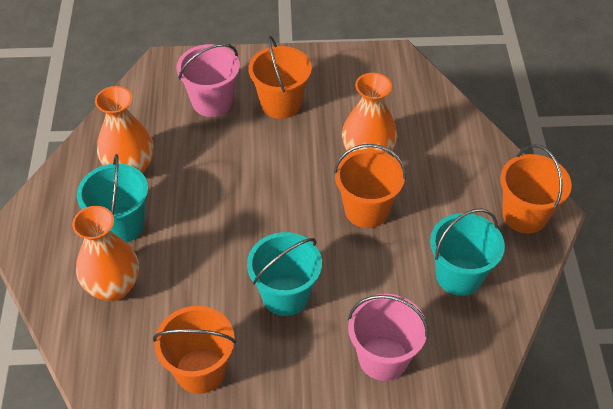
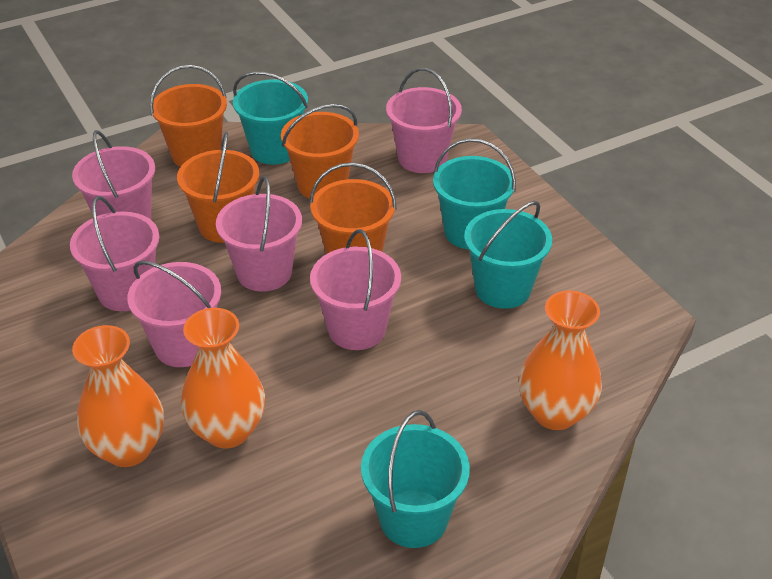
pink bucket: [177,44,240,117] [348,294,429,381] = 2 -> [70,196,159,311] [72,130,155,219] [127,261,221,367] [216,176,302,292] [310,229,401,350] [386,68,462,173] = 6
turquoise bucket: [77,154,148,242] [247,232,322,316] [430,209,505,296] = 3 -> [233,71,308,165] [361,410,470,548] [433,138,516,249] [464,201,552,309] = 4

